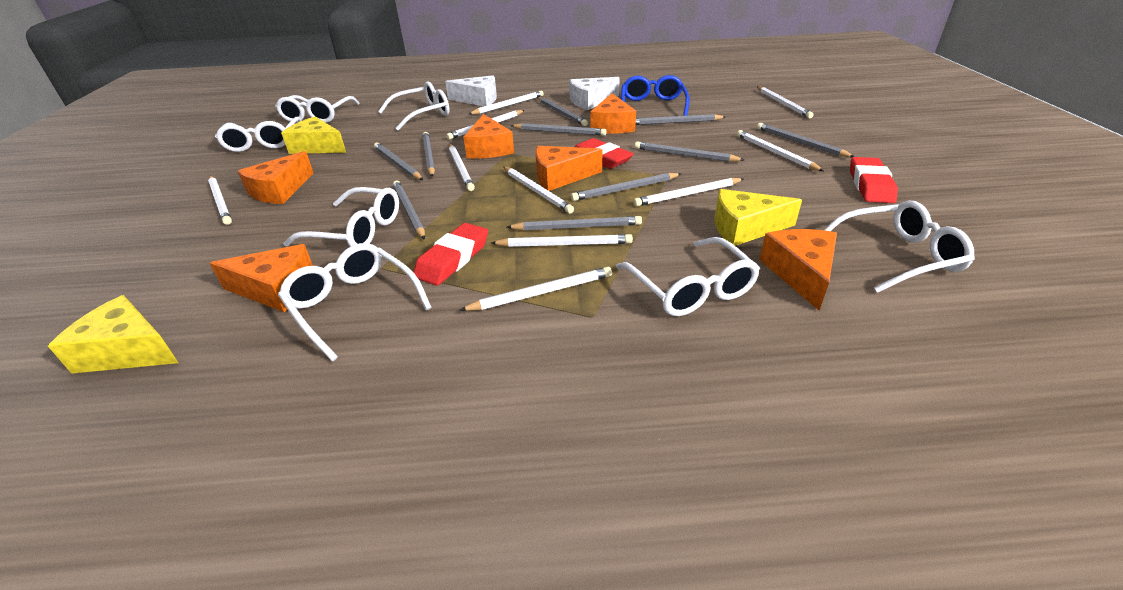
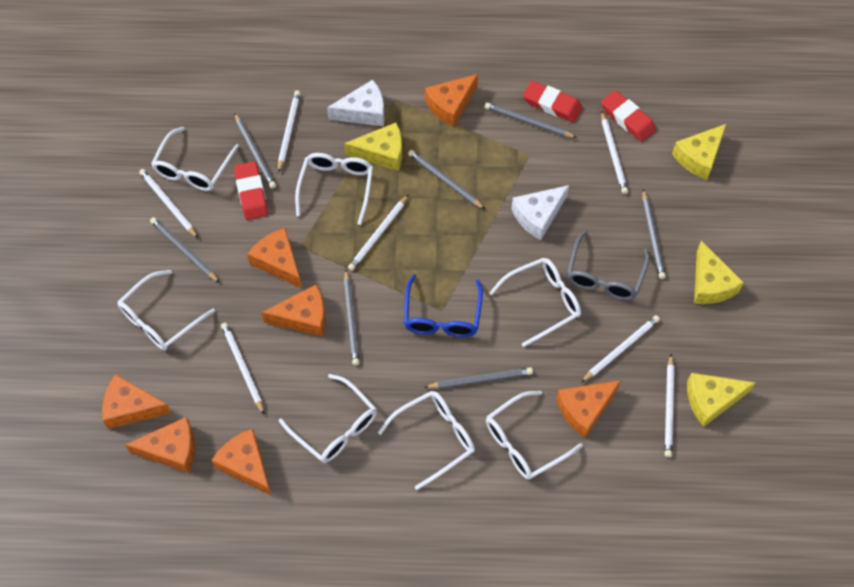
grey glasses: none = 0 -> [567,231,650,300] = 1
grey pencil: [374,143,423,180] [393,181,425,240] [423,132,435,177] [507,216,642,231] [511,123,607,136] [537,97,588,126] [571,173,681,201] [635,142,744,162] [636,114,726,125] [757,123,855,157] = 10 -> [150,217,220,283] [235,113,276,189] [344,270,360,365] [408,150,485,209] [424,367,533,389] [485,102,577,138] [642,189,666,279] = 7
orange cheese: [210,244,313,312] [238,151,313,204] [463,114,514,159] [535,146,602,191] [590,93,636,134] [759,229,837,311] = 6 -> [102,374,172,429] [125,417,195,473] [211,428,272,496] [247,228,302,288] [261,284,326,337] [425,74,478,127] [556,380,621,438] = 7
white pencil: [208,176,232,225] [446,110,525,140] [449,144,475,191] [460,267,612,311] [469,91,544,115] [491,234,633,247] [504,167,574,214] [633,178,743,207] [737,130,824,171] [757,86,814,119] = 10 -> [139,169,198,238] [221,323,264,414] [278,91,301,173] [348,194,409,271] [581,315,660,382] [601,112,628,194] [665,354,674,457] = 7
yellow cheese: [48,295,179,374] [281,117,346,154] [714,189,802,246] = 3 -> [344,123,402,171] [672,124,726,180] [687,373,756,427] [694,241,744,304] = 4

